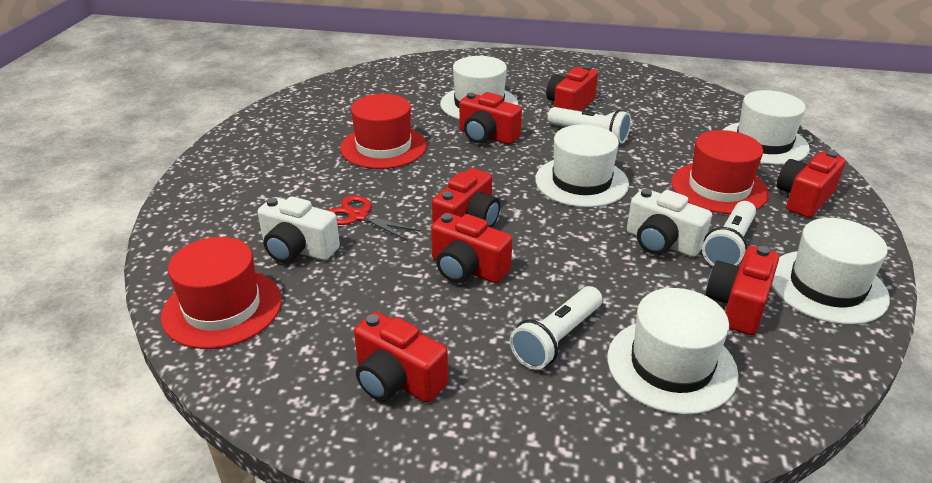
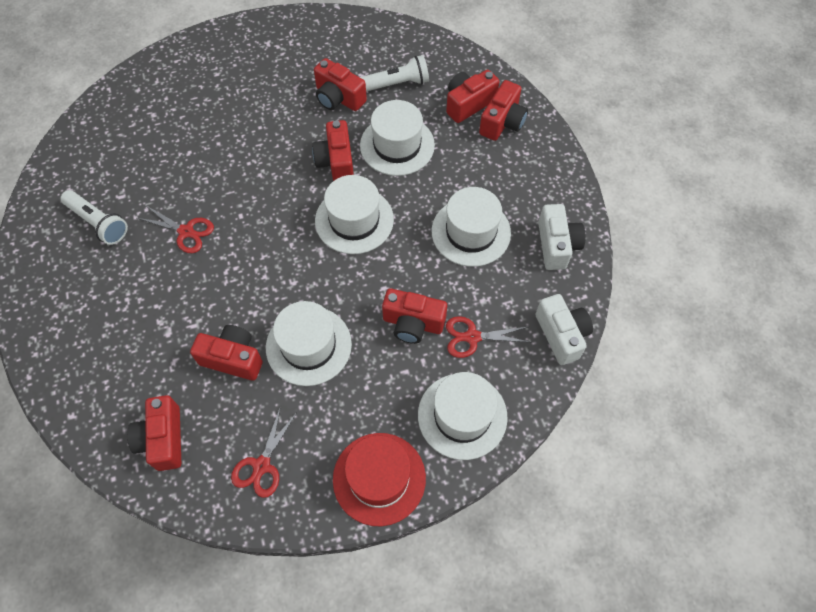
red hat: [161,237,282,349] [340,94,427,169] [671,130,769,214] = 3 -> [333,433,426,526] = 1
red scissors: [327,195,420,241] = 1 -> [137,205,214,253] [231,406,297,498] [446,316,530,358] = 3
white flashlight: [510,286,602,370] [548,107,631,144] [702,201,756,266] = 3 -> [61,190,128,245] [360,55,429,92] = 2

